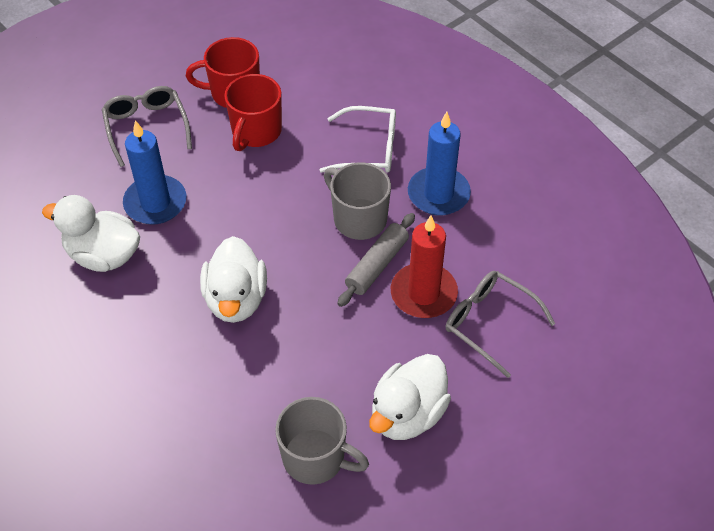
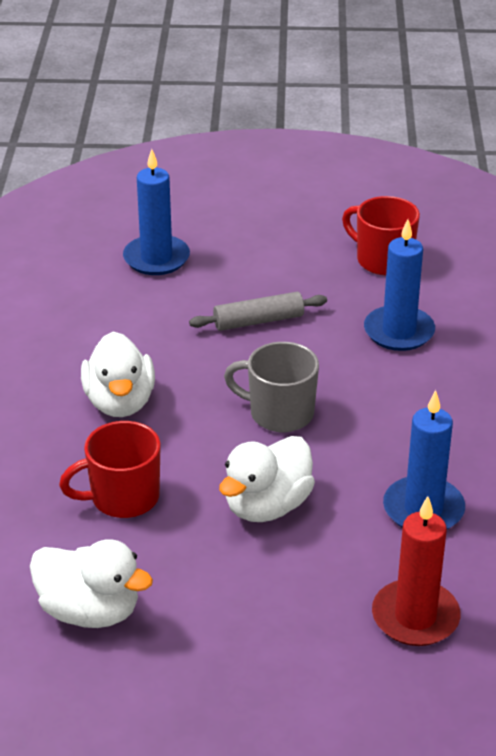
blue candle: [123,120,186,225] [408,112,471,216] = 2 -> [123,149,190,275] [364,219,435,351] [383,390,465,529] = 3
grey glasses: [102,86,192,167] [446,271,555,378] = 2 -> none = 0
grey mug: [275,397,369,485] [324,162,391,240] = 2 -> [224,342,319,432] = 1
white glasses: [320,106,396,173] = 1 -> none = 0

